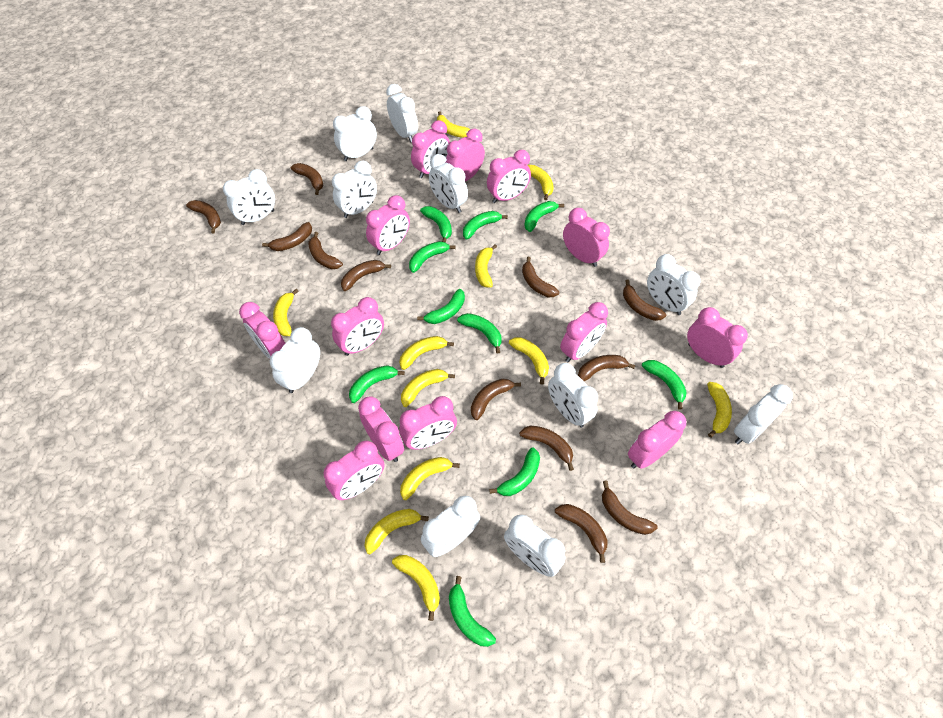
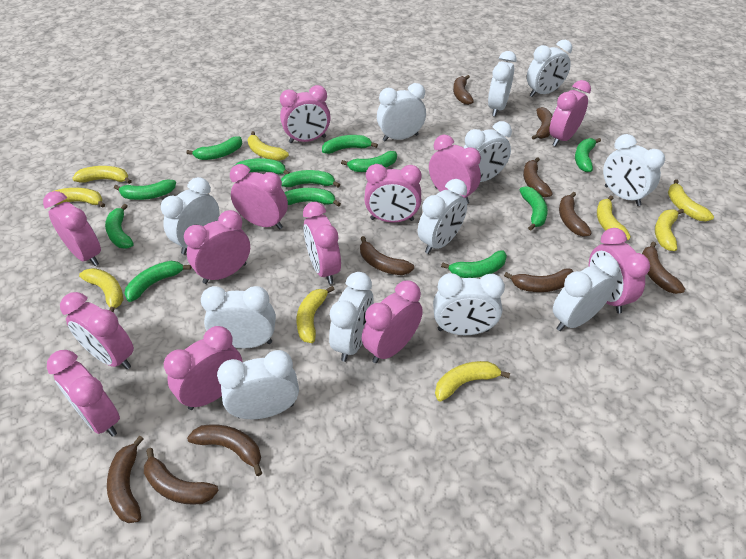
brown banana: [186,200,221,233] [262,222,312,251] [291,163,323,195] [308,232,343,269] [341,260,391,291] [471,379,521,420] [519,426,574,471] [522,257,560,297] [555,504,607,563] [578,355,635,381] [602,480,658,535] [623,279,666,321] = 12 -> [107,436,144,523] [144,448,218,505] [187,424,262,476] [360,236,414,275] [453,75,474,105] [504,268,573,292] [523,157,553,197] [532,107,553,140] [559,192,592,237] [642,242,685,294] = 10
green banana: [349,365,405,403] [409,241,456,273] [417,289,465,324] [420,206,452,243] [449,576,496,647] [457,313,501,354] [463,211,508,240] [489,447,540,496] [524,201,564,232] [642,360,687,410] = 10 -> [105,204,134,249] [114,179,176,200] [124,261,192,302] [186,137,242,160] [233,158,290,174] [281,170,340,187] [284,188,341,207] [322,135,378,154] [341,151,397,172] [441,250,507,278] [520,186,548,231] [575,138,601,172] = 12
white clock: [223,169,275,225] [270,327,320,393] [332,161,377,218] [333,106,377,161] [386,84,418,143] [421,496,480,557] [429,154,468,213] [504,515,566,577] [548,363,598,428] [647,254,701,315] [734,384,793,444] = 11 -> [161,177,220,255] [201,286,276,349] [217,350,299,419] [329,272,374,362] [377,83,426,141] [418,179,467,254] [433,273,505,335] [463,121,512,182] [488,51,516,117] [527,40,572,97] [553,256,619,331] [603,134,665,206] = 12
yellow banana: [273,289,298,336] [364,509,429,554] [392,555,440,621] [399,336,454,370] [400,457,460,500] [401,369,455,407] [437,111,470,138] [475,244,497,288] [509,337,549,385] [528,165,554,200] [707,382,732,438] = 11 -> [52,188,105,208] [72,166,132,184] [79,268,124,313] [248,131,289,161] [296,286,335,343] [435,361,510,402] [597,196,631,240] [655,209,684,251] [668,179,714,221] = 9

